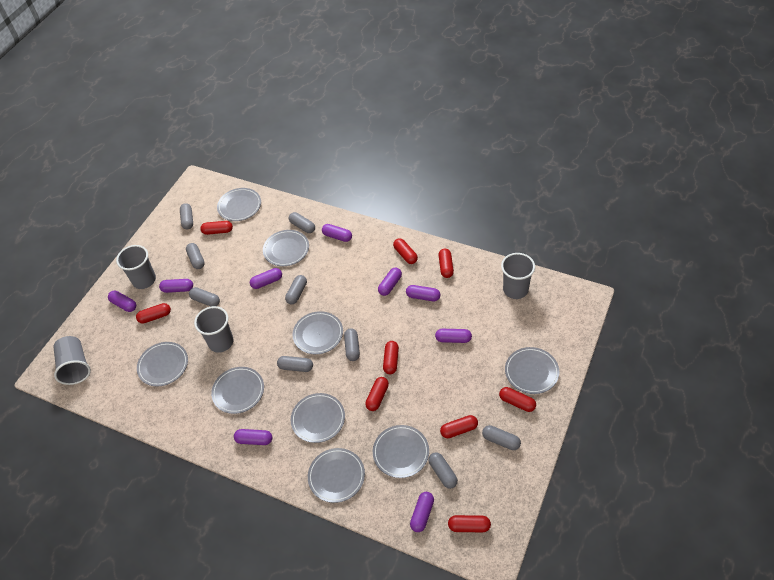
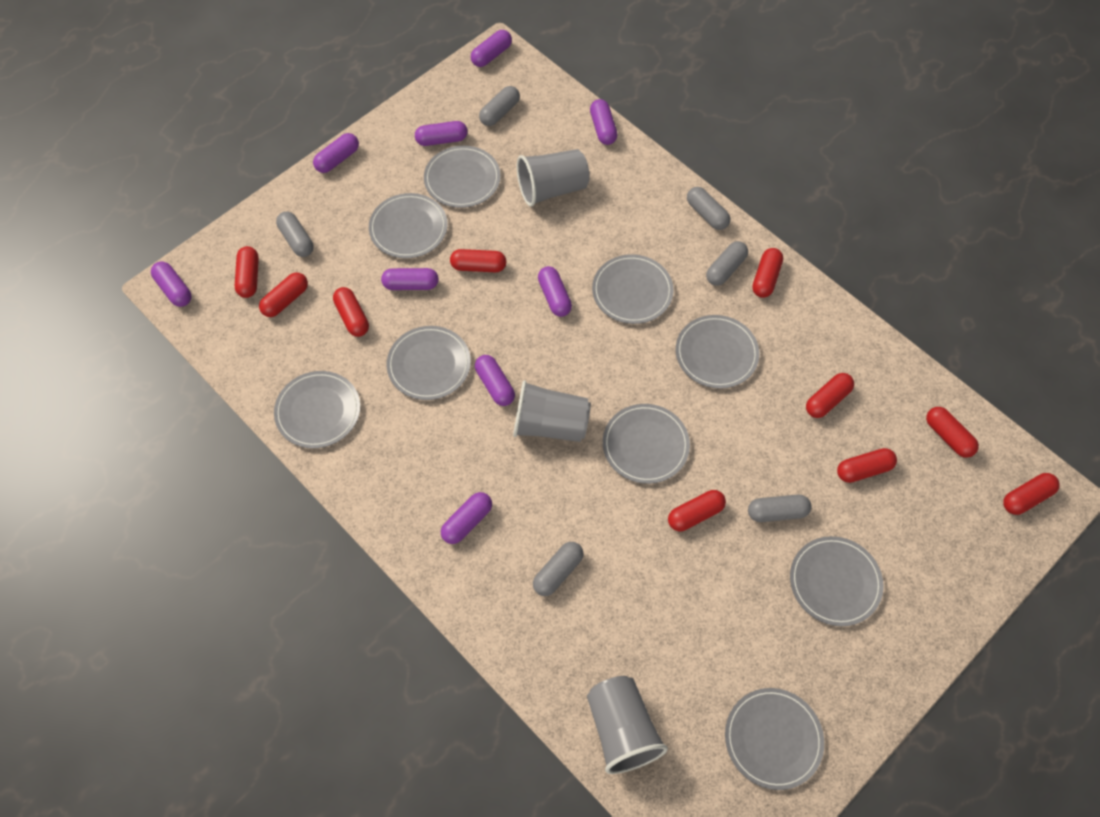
grey capsule: [180,203,193,230] [186,243,205,269] [189,287,220,306] [277,356,313,372] [285,275,307,305] [289,212,315,233] [344,328,360,361] [429,452,458,489] [482,425,521,450] = 9 -> [276,212,314,257] [479,86,520,126] [533,542,584,596] [687,187,730,230] [706,241,748,286] [748,495,812,522] = 6
grey cup: [53,336,91,385] [116,245,156,289] [194,306,234,353] [501,253,535,299] = 4 -> [513,380,591,442] [517,149,590,207] [587,676,668,774] = 3
red capsule: [136,303,171,324] [200,221,233,235] [365,377,389,411] [383,341,399,374] [393,238,418,264] [439,248,454,278] [440,415,478,438] [448,515,491,532] [499,387,536,412] = 9 -> [235,246,259,298] [259,272,308,317] [333,287,369,337] [450,249,506,272] [668,490,726,531] [752,248,783,298] [806,373,854,418] [837,448,897,483] [926,407,979,458] [1003,473,1060,515] = 10

